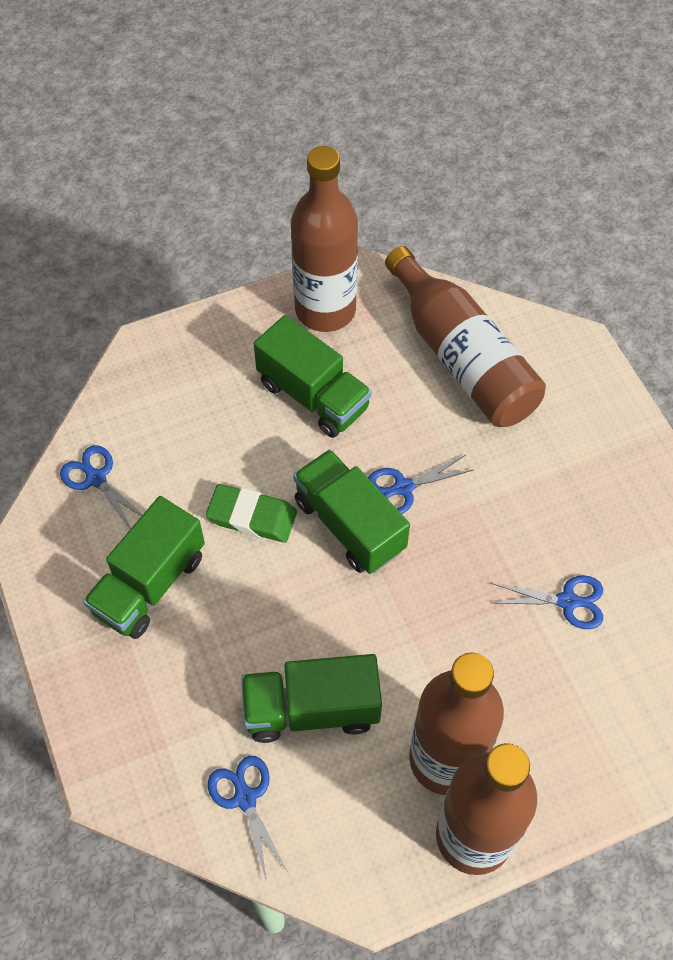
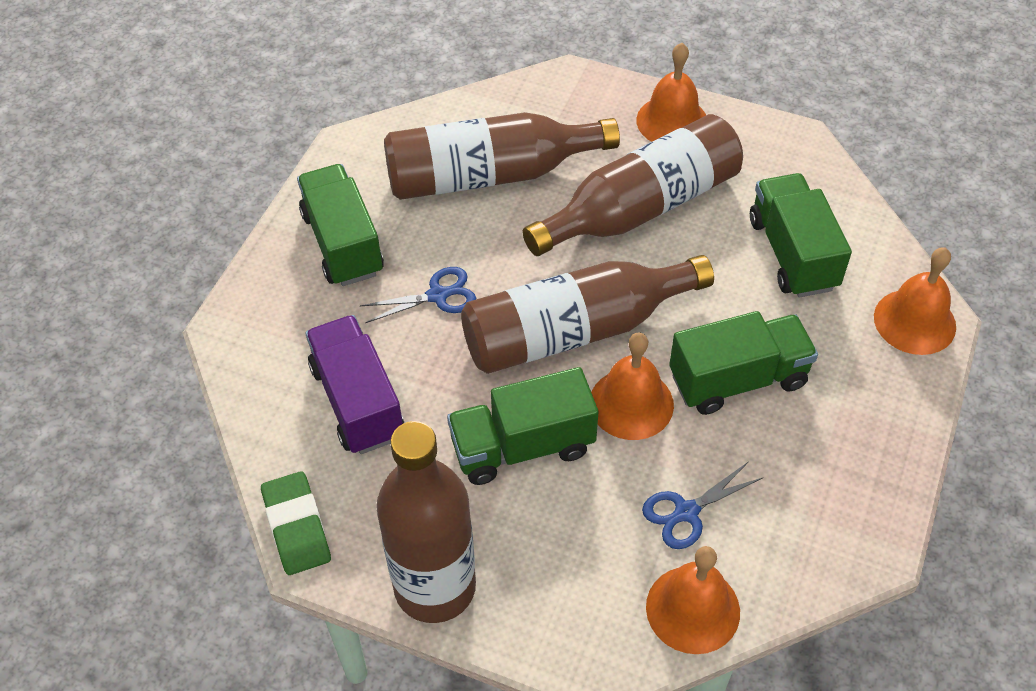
blue scissors: [60,445,143,529] [208,756,288,882] [368,455,475,514] [491,575,603,629] = 4 -> [360,267,476,323] [642,461,762,549] = 2
orange bell: none = 0 -> [591,332,674,440] [636,43,706,142] [646,546,740,654] [874,248,956,355] = 4
purple truck: none = 0 -> [305,315,404,454] = 1

